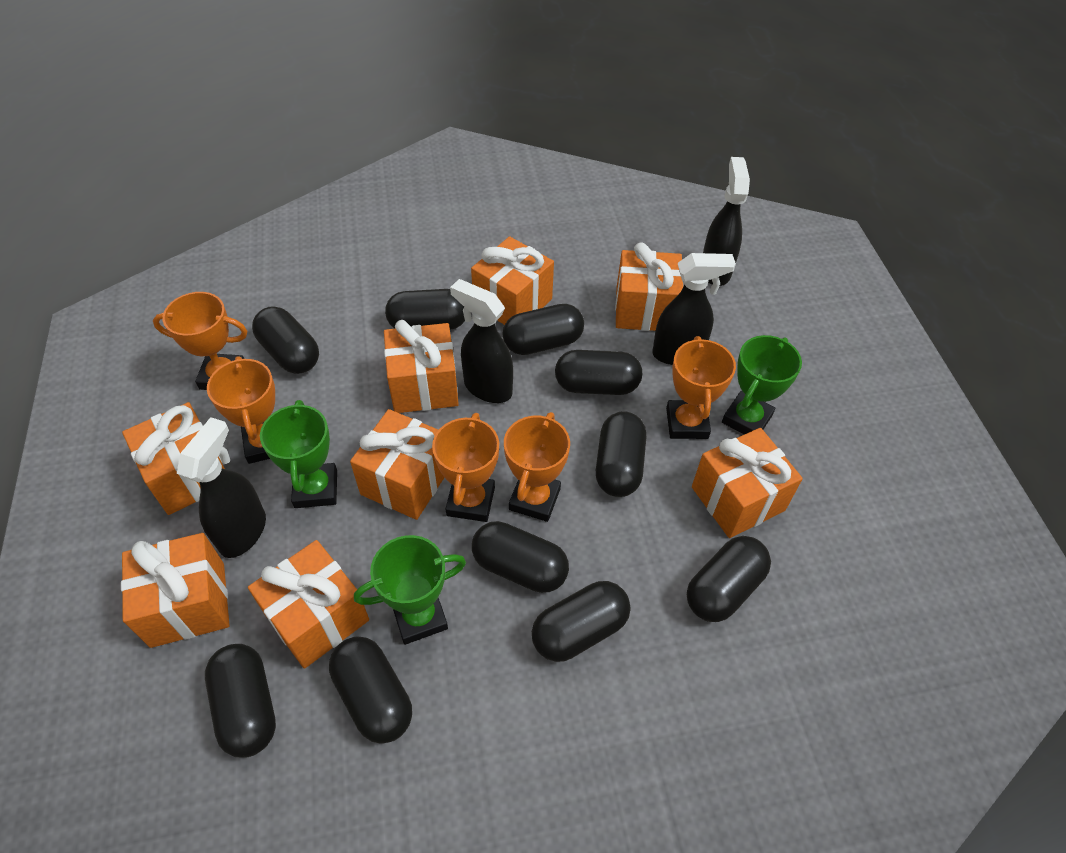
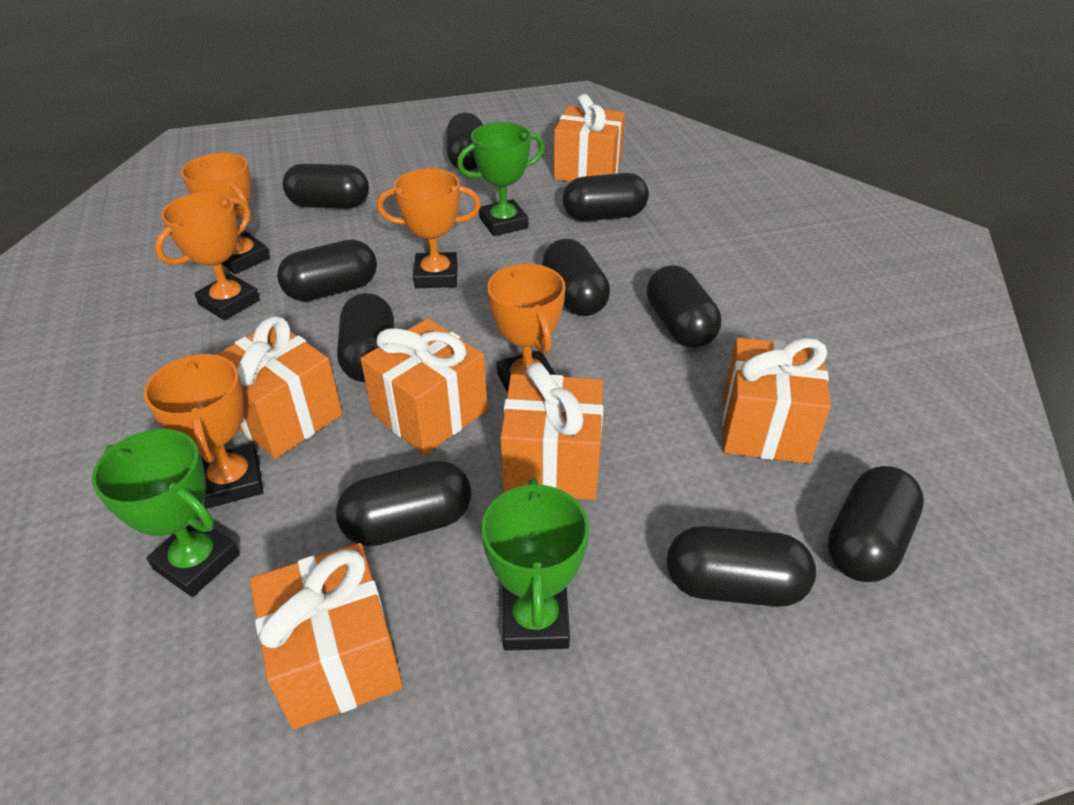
black spray bottle: [177,417,266,558] [450,279,513,403] [652,253,736,365] [703,157,750,286] = 4 -> none = 0
orange gift: [121,533,229,648] [122,402,225,515] [248,540,369,669] [350,409,445,520] [384,320,459,413] [471,236,554,325] [615,243,683,331] [692,428,803,538] = 8 -> [216,317,342,459] [250,543,403,729] [361,318,488,455] [500,362,603,500] [554,94,625,182] [722,337,831,464] = 6

